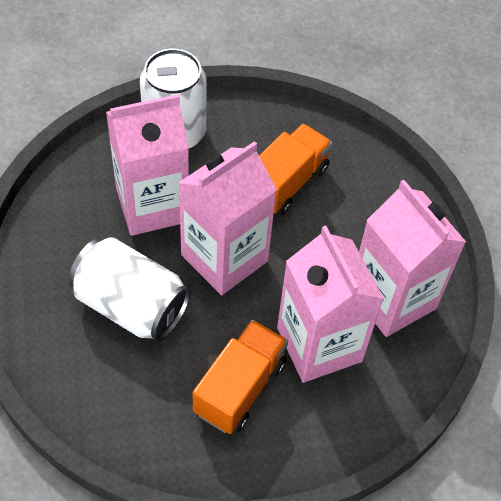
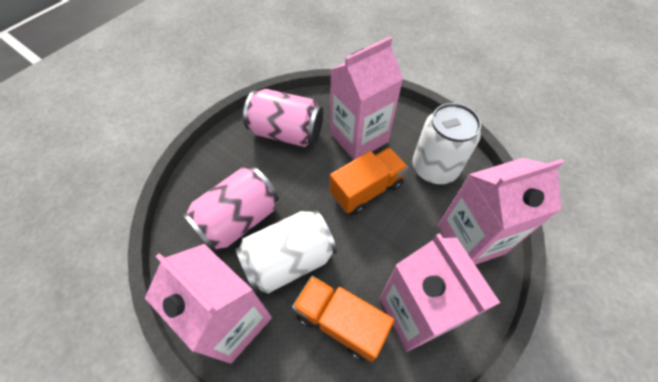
pink can: none = 0 -> [183,167,279,252] [243,89,323,147] = 2

